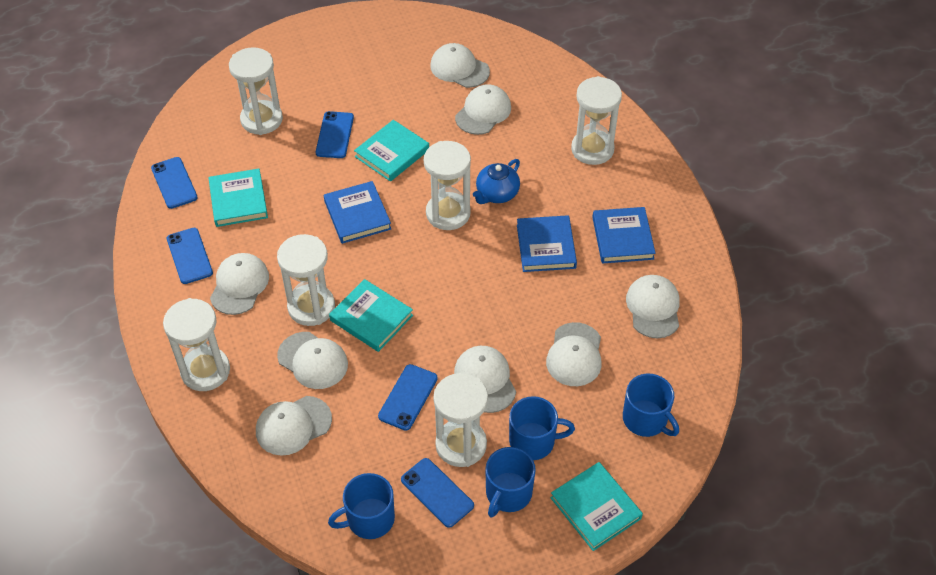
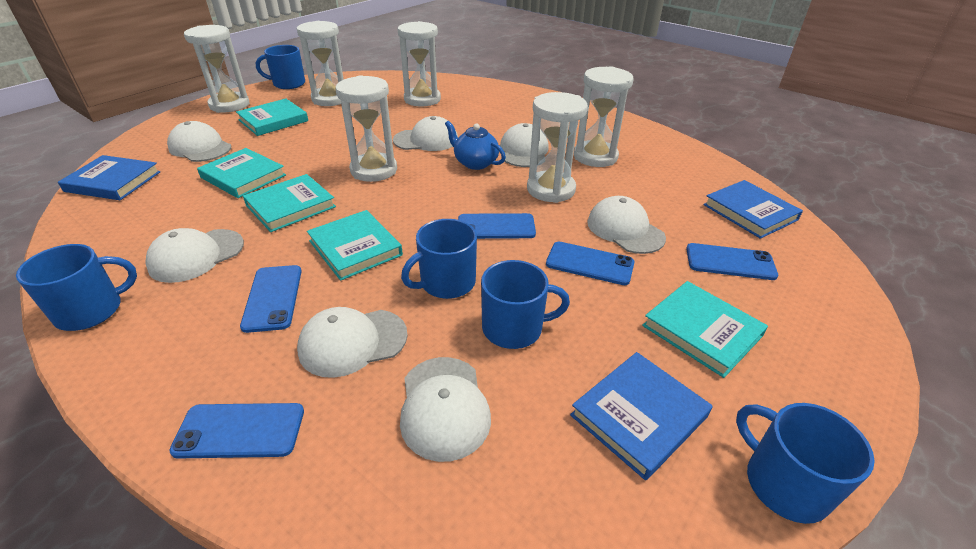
blue mug: [328,473,395,539] [485,447,536,517] [509,396,575,460] [623,374,679,437] = 4 -> [16,244,137,331] [256,45,305,89] [401,219,477,299] [481,260,570,349] [736,403,875,524] = 5
turquoise book: [208,169,268,227] [329,279,413,352] [354,120,429,182] [550,462,643,551] = 4 -> [197,148,286,198] [236,99,308,136] [243,174,336,232] [307,210,403,281] [642,281,768,378] = 5
white cap: [210,253,269,315] [256,396,332,456] [277,332,348,389] [430,43,490,88] [454,346,516,413] [455,84,511,135] [546,322,602,386] [626,275,680,338] = 8 -> [145,228,244,283] [167,121,231,162] [297,307,408,378] [393,116,458,151] [400,357,491,462] [500,123,549,167] [587,196,666,254] = 7

